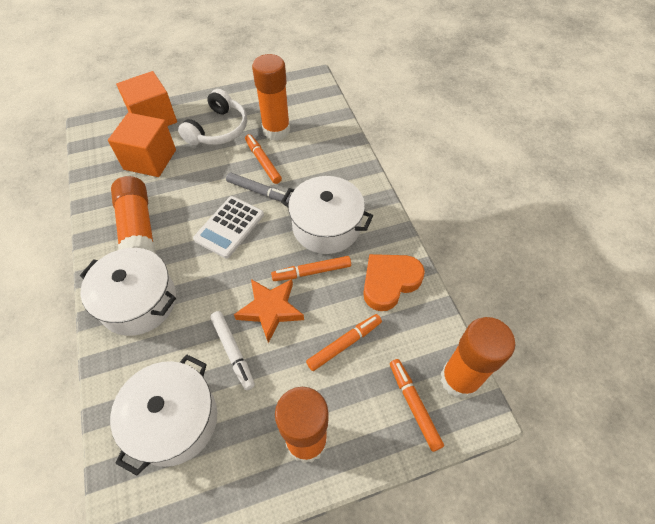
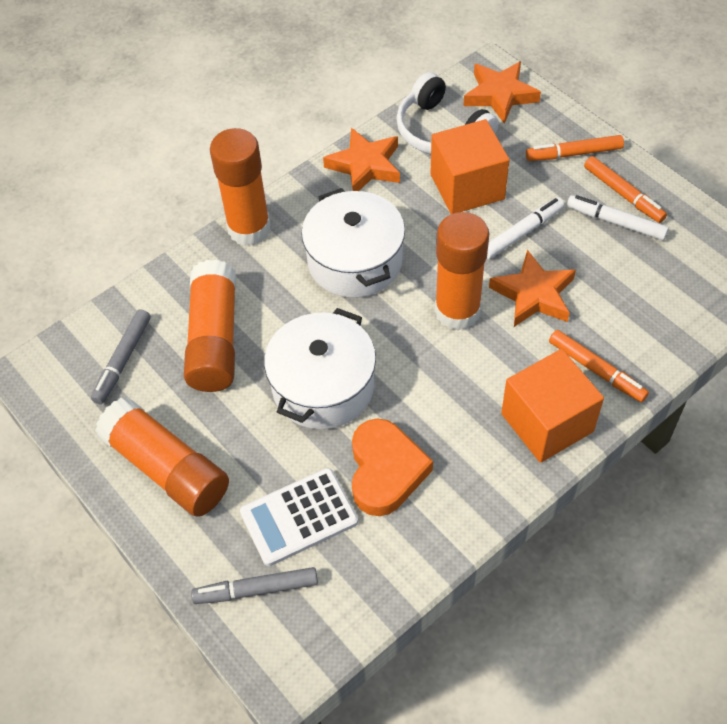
grey marker: [226,172,291,204] = 1 -> [91,309,151,404] [191,567,318,604] = 2
orange marker: [245,134,282,184] [271,256,351,281] [306,314,382,371] [390,359,444,452] = 4 -> [526,135,624,161] [549,330,649,402] [584,156,667,223] = 3
orange star: [234,279,304,343] = 1 -> [323,128,400,191] [463,61,541,124] [489,250,576,327] = 3
white marker: [210,311,255,390] = 1 -> [487,198,564,259] [567,195,669,240] = 2
white pot: [80,248,176,336] [110,355,217,476] [281,176,373,254] = 3 -> [264,308,376,429] [301,188,405,298] = 2

